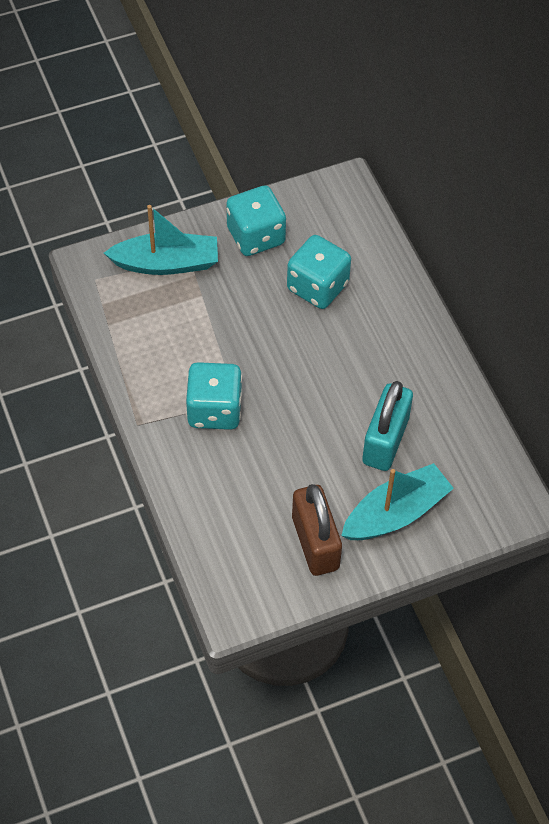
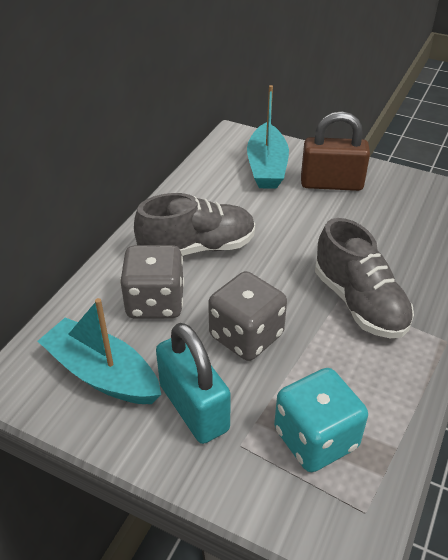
grey dice: none = 0 -> [120,245,184,319] [208,271,287,361] = 2
grey shoe: none = 0 -> [134,193,255,256] [315,218,414,338] = 2
turquoise dice: [186,362,242,430] [226,185,286,256] [287,235,351,309] = 3 -> [274,368,368,472] = 1

